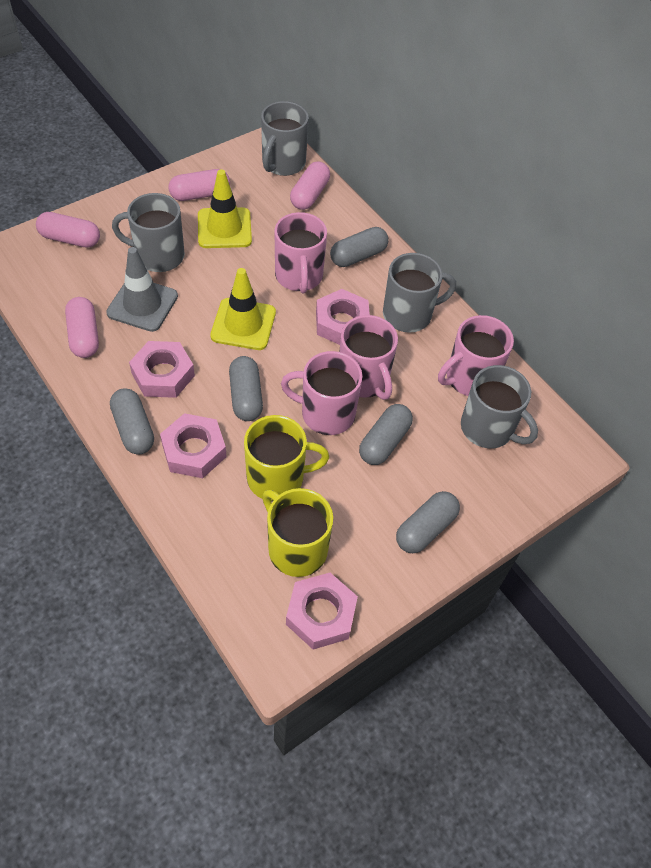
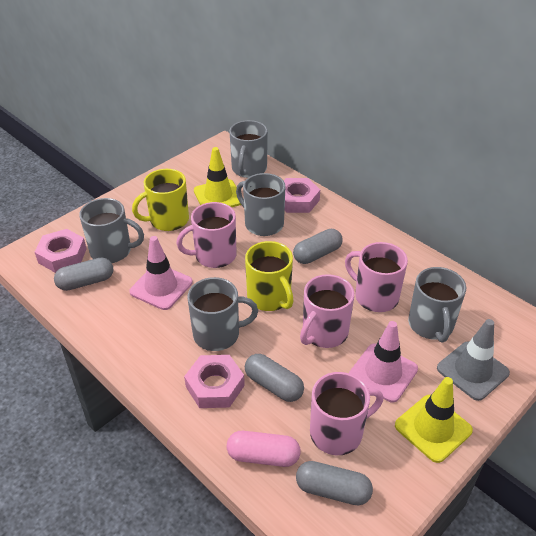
grey capsule: [110,388,154,455] [229,356,263,421] [330,227,389,267] [359,404,413,465] [396,491,460,553] = 5 -> [54,258,113,291] [245,354,304,402] [293,229,343,264] [296,461,373,505] = 4
grey mug: [112,193,185,272] [261,101,309,176] [383,253,456,333] [461,365,538,448] = 4 -> [79,198,144,263] [187,277,258,351] [229,120,268,178] [236,173,286,236] [408,267,466,342] = 5
pink capsule: [36,212,100,248] [65,297,99,358] [168,169,230,201] [290,161,330,210] = 4 -> [227,431,301,467] = 1
pink nut: [129,341,195,398] [160,413,227,478] [286,573,358,650] [316,289,370,345] = 4 -> [35,229,87,273] [184,355,245,408] [284,178,320,213] = 3
pink traffic cone: none = 0 -> [129,236,193,310] [349,321,418,402] = 2

